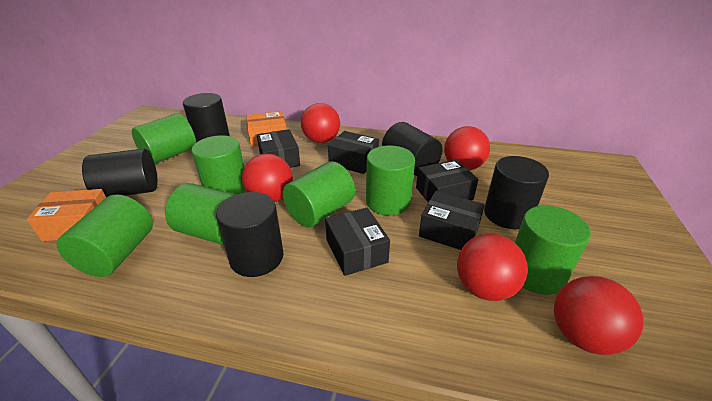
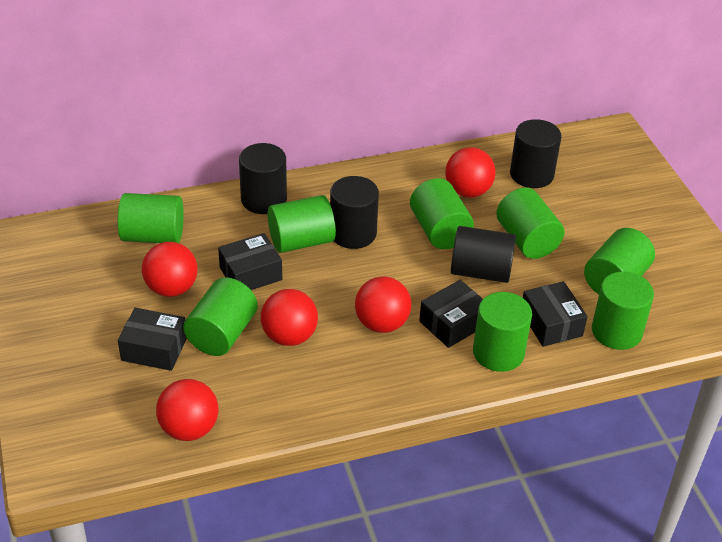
black box: [257,129,300,168] [325,208,390,276] [328,131,379,174] [416,160,478,202] [419,191,485,250] = 5 -> [118,308,187,371] [218,233,282,290] [419,280,483,348] [523,281,588,347] = 4
black cylinder: [82,149,157,197] [183,93,230,143] [216,192,284,277] [382,122,443,176] [484,156,549,229] = 5 -> [239,143,287,214] [330,176,379,249] [451,226,516,283] [510,119,562,188] = 4
green cylinder: [56,194,153,277] [132,113,196,164] [165,183,237,245] [191,135,246,194] [283,161,355,228] [366,145,415,216] [515,205,591,295] = 7 -> [118,193,184,243] [183,277,258,356] [268,195,336,253] [410,178,474,249] [473,292,532,372] [496,188,565,259] [584,228,655,294] [592,271,654,350] = 8
orange box: [27,189,106,241] [247,111,286,147] = 2 -> none = 0

